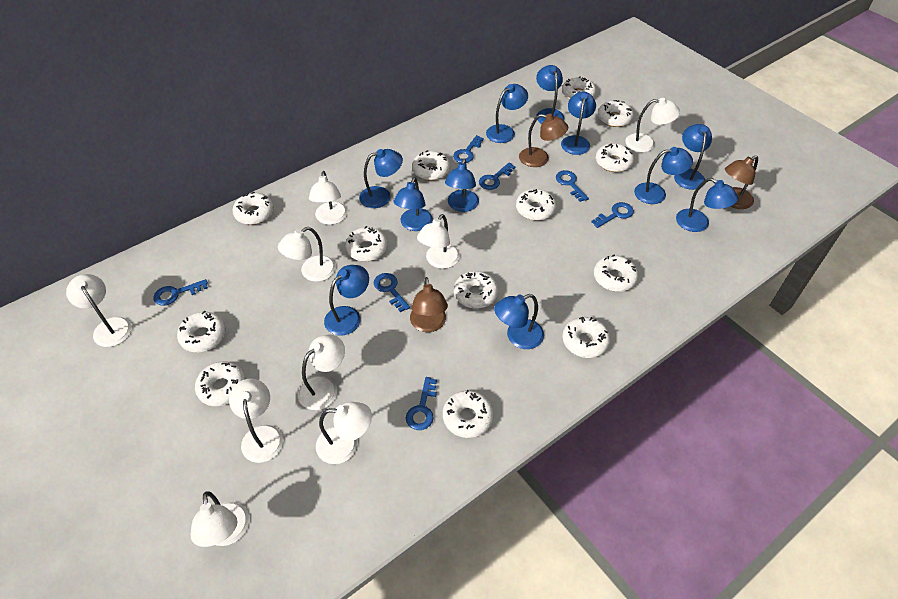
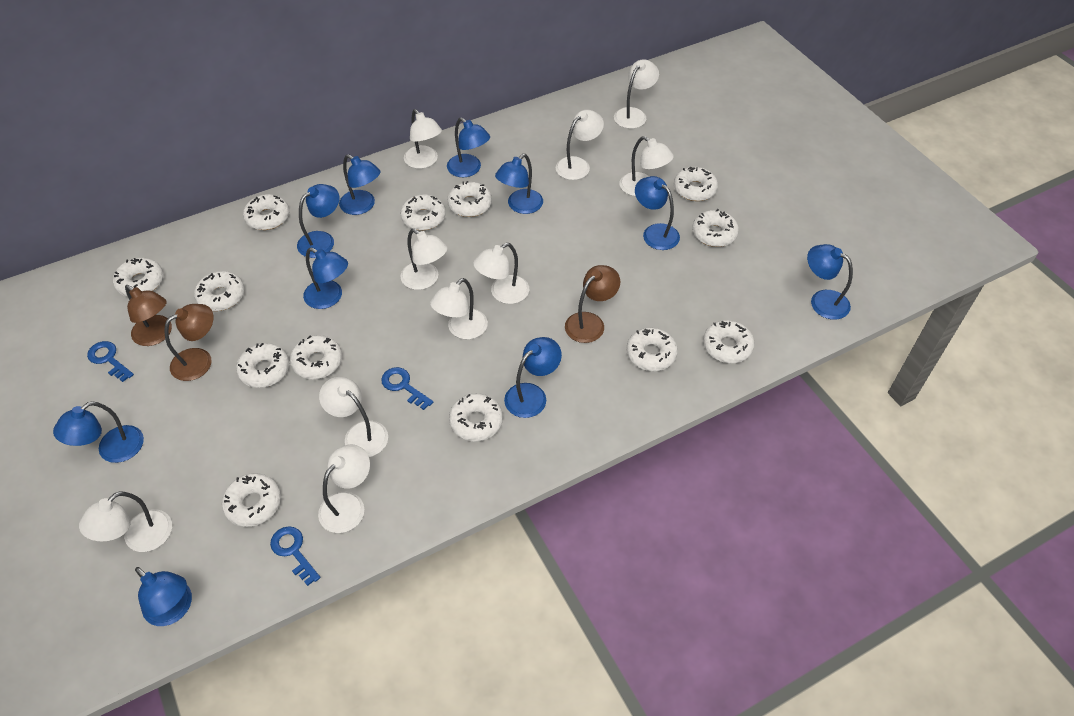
blue key: [153,279,208,306] [374,273,410,312] [406,377,437,430] [453,135,484,163] [479,163,516,190] [556,170,589,202] [591,202,634,228] = 7 -> [87,341,134,382] [270,526,321,586] [381,367,433,410] = 3
blue lamp: [324,265,369,336] [359,149,403,208] [394,177,433,231] [445,158,479,212] [486,84,528,143] [494,294,544,349] [536,65,564,124] [561,92,596,155] [634,147,693,204] [674,124,712,190] [676,178,738,232] = 11 -> [53,401,144,463] [135,567,192,626] [297,184,339,258] [303,248,348,309] [339,154,381,215] [447,118,490,177] [495,154,543,214] [504,337,562,418] [635,176,680,250] [807,244,853,320] = 10
white lamp: [66,274,131,347] [191,491,249,547] [229,379,283,463] [278,227,336,282] [298,335,345,410] [309,171,347,225] [316,402,372,464] [417,214,460,269] [625,98,680,152] = 9 -> [79,492,172,552] [318,444,370,533] [319,377,388,457] [400,229,448,290] [404,109,442,169] [430,278,488,339] [473,243,529,304] [556,110,604,180] [614,59,659,129] [620,136,674,196] = 10

